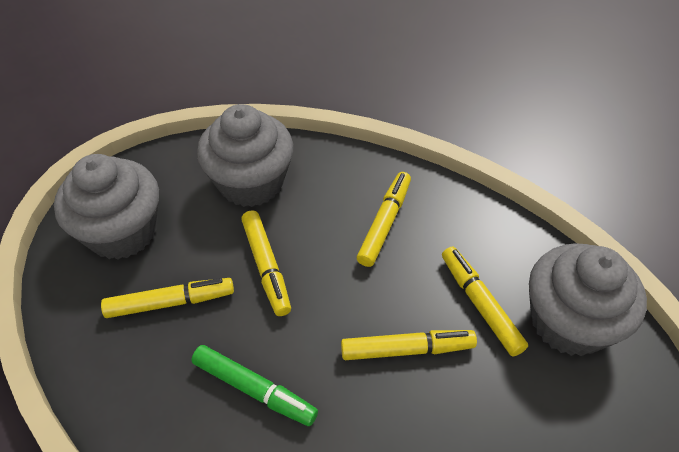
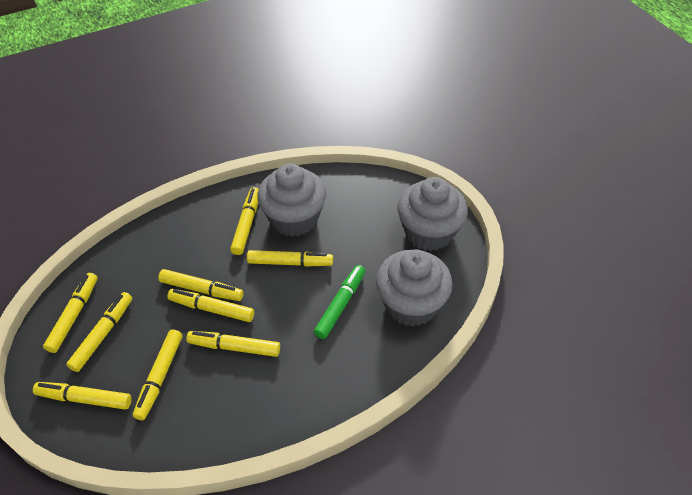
yellow marker: [101,278,234,318] [241,210,291,316] [341,330,477,360] [357,172,411,267] [442,247,528,356] = 5 -> [33,382,132,410] [43,273,98,353] [66,292,132,372] [133,330,182,420] [158,269,244,301] [167,289,254,322] [186,331,280,357] [230,187,259,255] [247,250,333,267] = 9

